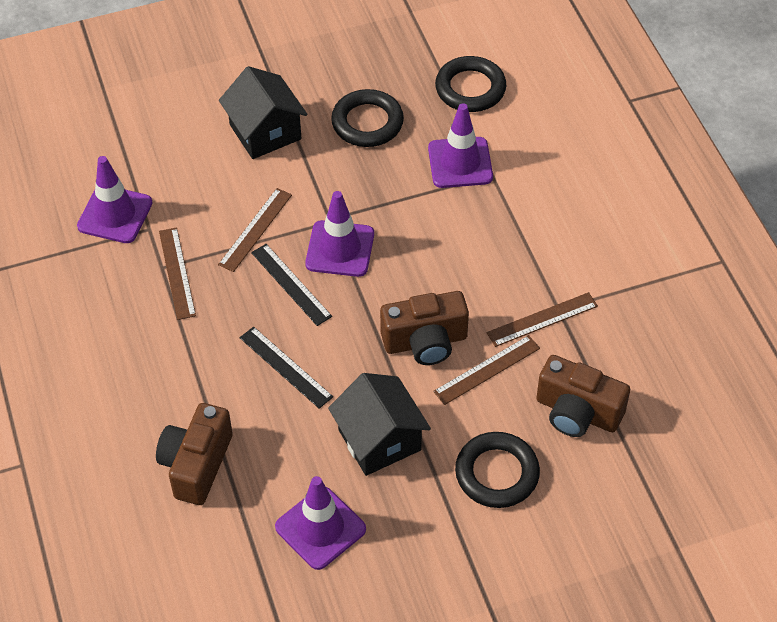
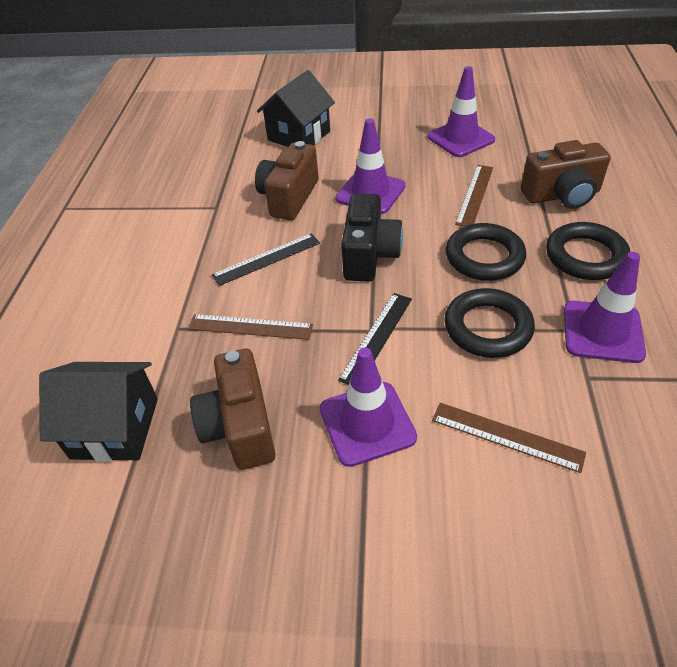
black camera: none = 0 -> [341,194,403,282] = 1
brown ruler: [159,227,196,320] [218,188,292,272] [433,335,540,405] [487,292,598,347] = 4 -> [188,314,313,340] [432,403,586,473] [455,165,493,226] = 3

